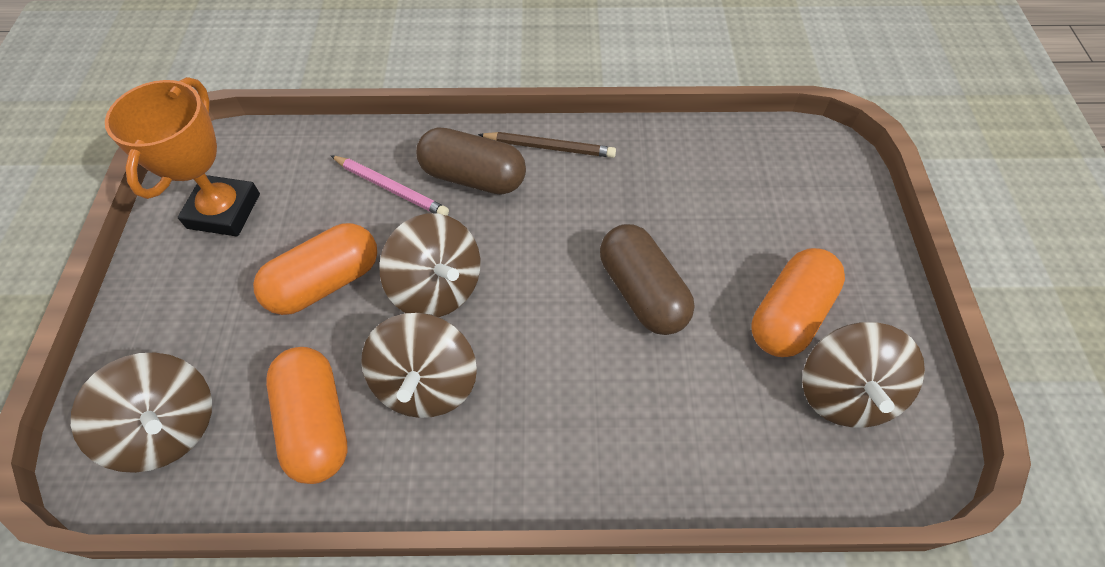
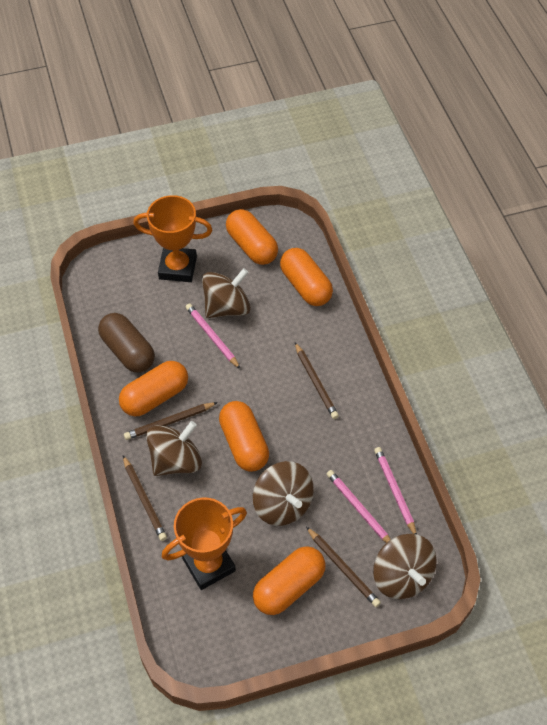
brown capsule: [416,128,526,195] [600,224,695,335] = 2 -> [98,313,155,373] = 1
brown pencil: [478,132,616,158] = 1 -> [123,455,167,541] [124,402,218,440] [295,342,339,419] [306,527,381,607] = 4
orange capsule: [253,223,377,315] [266,347,348,484] [752,248,845,357] = 3 -> [119,361,188,416] [219,401,269,472] [226,209,278,265] [253,546,325,615] [280,248,333,306] = 5
orange trophy: [105,77,260,236] = 1 -> [133,195,212,282] [162,498,247,590] = 2
pink pencil: [330,155,449,216] = 1 -> [186,303,240,369] [327,470,391,543] [374,447,417,534] = 3

